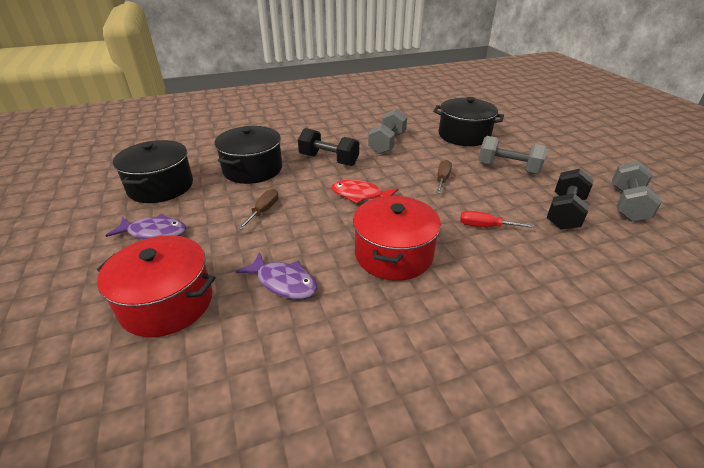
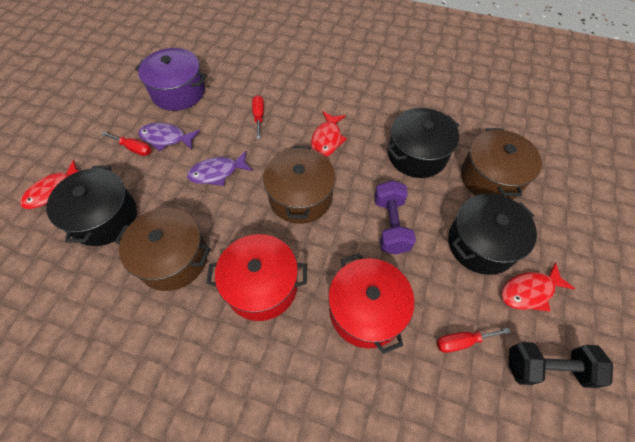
black dumbbell: [298,128,359,166] [547,169,593,230] = 2 -> [509,342,613,388] = 1
brown pot: none = 0 -> [115,208,211,291] [263,146,336,224] [461,128,542,200] = 3
brown screwdriver: [238,189,279,230] [436,160,452,194] = 2 -> none = 0
grey dumbbell: [368,109,407,154] [478,136,547,174] [612,161,662,222] = 3 -> none = 0
purple dumbbell: none = 0 -> [375,180,416,255] = 1
purple pot: none = 0 -> [135,48,207,111] = 1
red fish: [331,180,398,204] = 1 -> [20,160,79,209] [311,111,347,157] [501,262,575,312] = 3
red screwdriver: [460,211,534,228] = 1 -> [101,131,151,156] [252,95,264,139] [437,328,511,353] = 3

